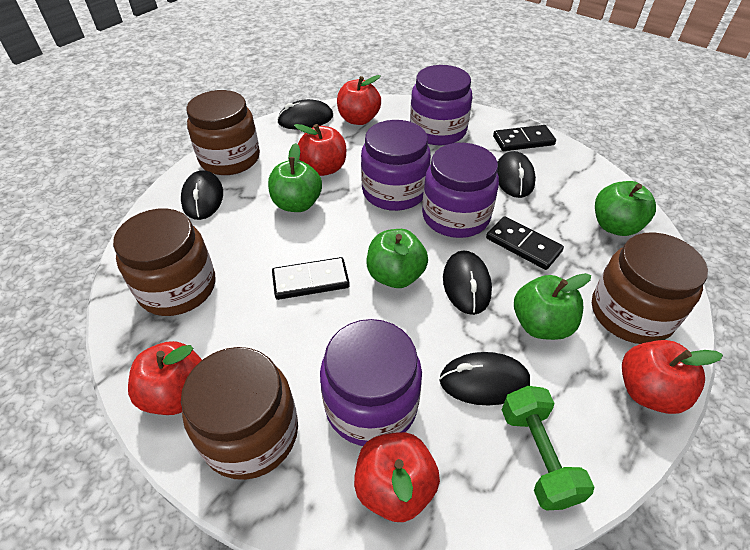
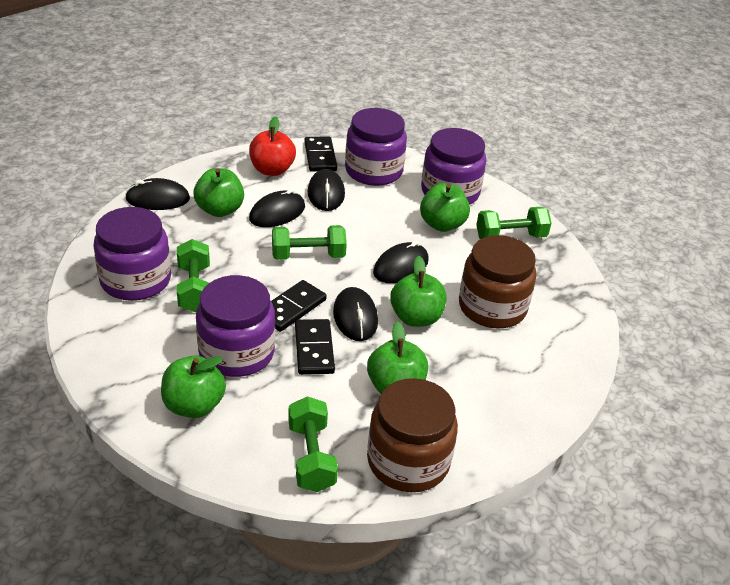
brown jar: [113,209,216,316] [181,347,298,480] [186,90,260,175] [592,232,708,344] = 4 -> [367,378,458,492] [459,235,536,329] = 2
green apple: [268,143,322,212] [367,229,428,288] [514,273,591,340] [595,181,656,236] = 4 -> [161,356,226,418] [193,168,244,217] [367,321,428,394] [390,256,446,327] [420,183,470,232] = 5
green dumbbell: [502,386,595,511] = 1 -> [177,239,210,312] [272,225,347,260] [288,396,338,492] [476,207,552,239] = 4
red apple: [128,341,202,415] [294,124,346,176] [337,75,381,125] [354,432,440,522] [622,340,723,414] = 5 -> [249,116,296,176] = 1

